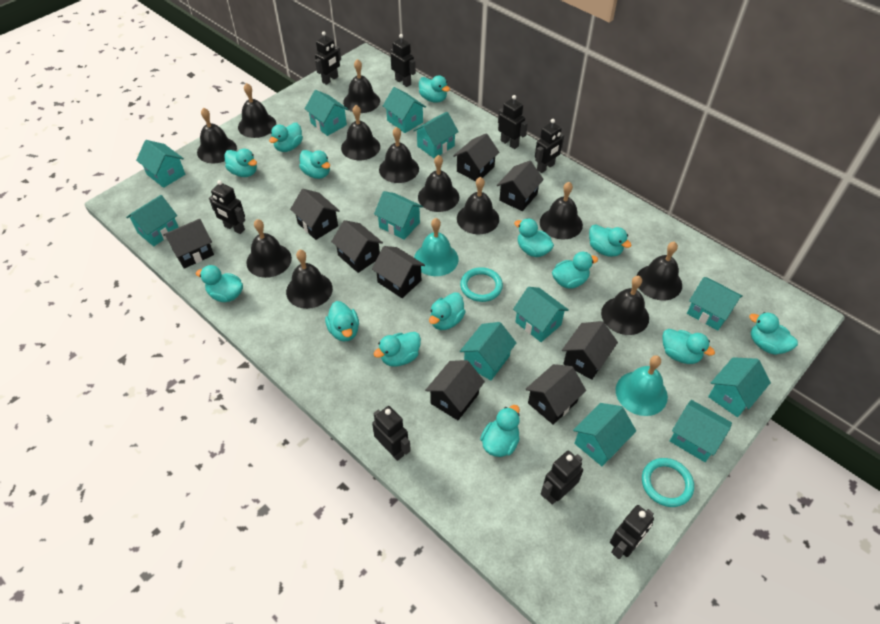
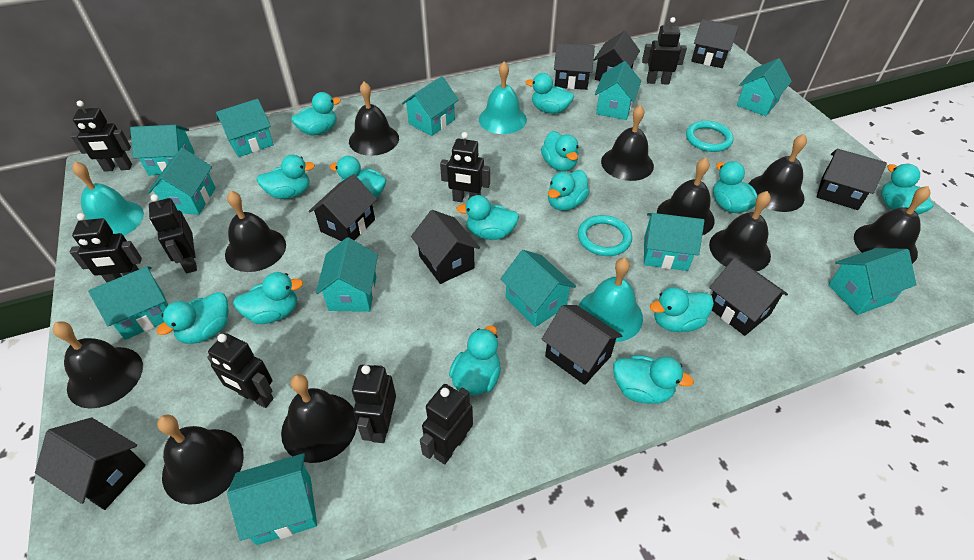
black bell: [197,108,237,163] [238,83,276,138] [246,219,292,278] [286,250,333,309] [341,105,380,160] [343,59,380,113] [379,127,419,183] [418,155,459,212] [457,177,499,234] [540,182,583,239] [601,276,649,335] [636,242,682,300] = 12 -> [52,322,143,409] [157,415,244,505] [225,191,286,272] [281,374,357,463] [349,82,399,156] [601,105,654,181] [657,158,715,235] [709,191,771,271] [749,134,807,212] [854,186,931,264] = 10
turquoise bell: [414,218,459,276] [616,355,668,416] = 2 -> [72,162,144,236] [479,62,527,134] [579,258,643,342] = 3

